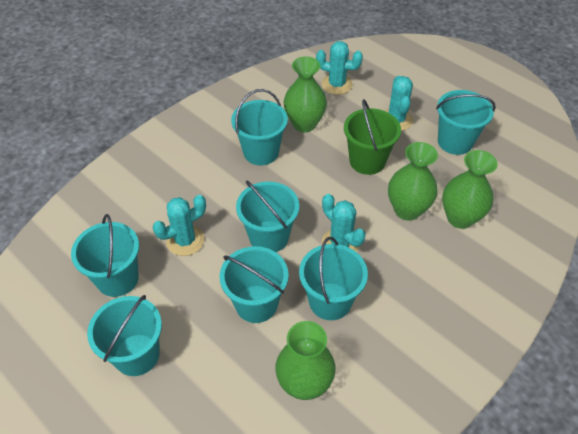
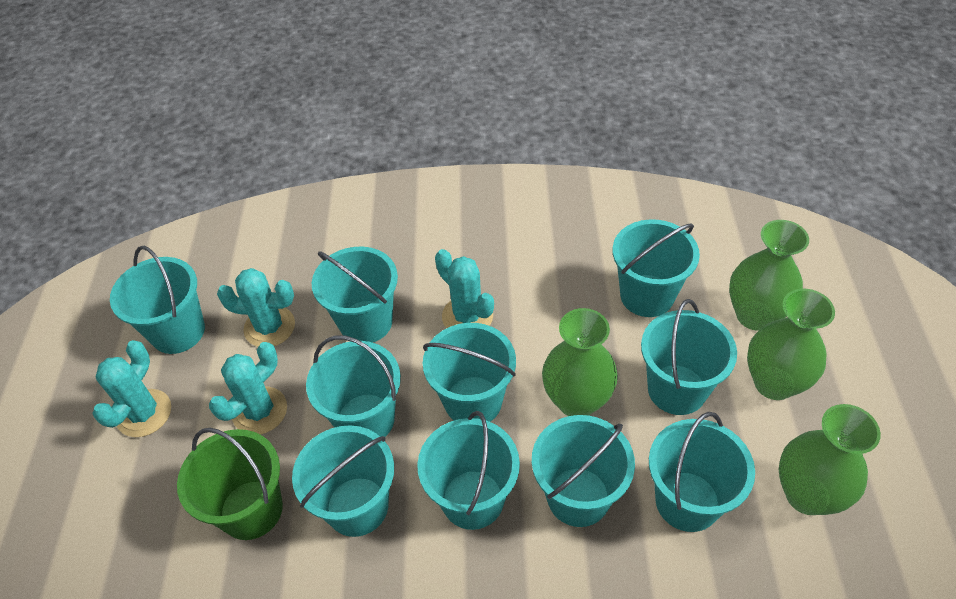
turquoise bucket: [71,214,139,297] [87,295,162,376] [220,246,289,323] [231,89,288,166] [236,181,299,252] [299,237,368,320] [436,90,496,155] = 7 -> [110,246,205,354] [292,425,394,537] [306,335,401,437] [312,247,398,343] [417,411,520,530] [423,323,516,422] [532,415,635,527] [613,219,700,317] [641,299,737,415] [649,412,755,532] = 10

